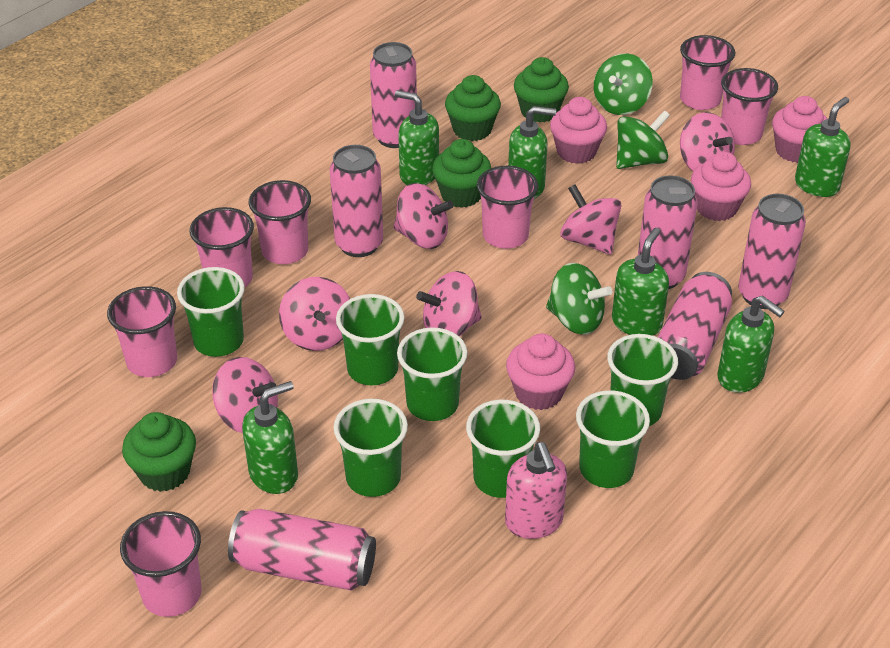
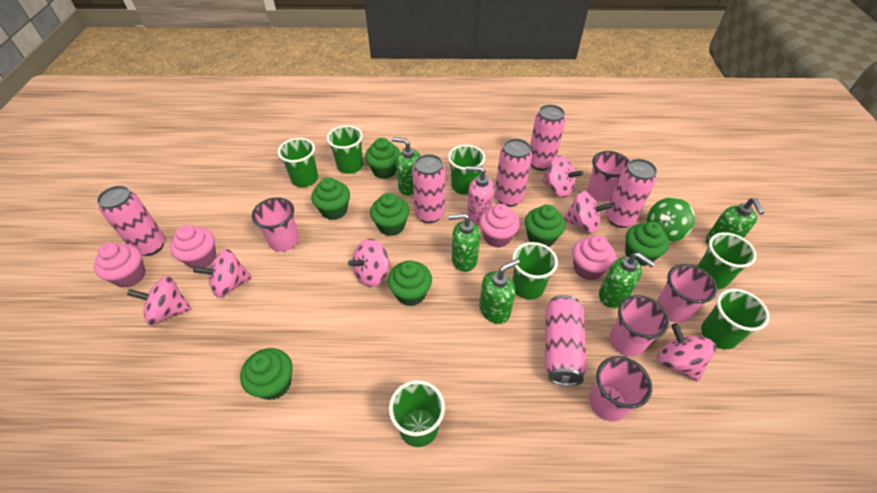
green cupcake: [122,412,196,492] [432,139,491,208] [445,75,501,141] [514,57,569,123] = 4 -> [240,348,293,400] [311,177,350,220] [365,138,400,179] [370,193,410,236] [388,260,432,306] [525,205,566,247] [625,222,669,266] = 7
green soap dispenser: [242,381,298,494] [395,90,439,185] [508,106,556,199] [612,228,669,336] [717,295,785,393] [795,97,850,197] = 6 -> [392,137,420,196] [448,213,480,272] [479,259,520,324] [599,252,655,308] [706,198,765,246] = 5
green spinning top: [546,263,613,335] [594,53,653,115] [616,110,670,169] = 3 -> [647,197,695,242] = 1
pink cup: [107,286,177,377] [120,511,202,617] [190,207,254,287] [249,180,311,264] [477,166,538,249] [680,35,736,110] [721,68,778,145] = 7 -> [252,197,299,252] [587,151,630,201] [589,356,652,422] [610,295,669,356] [657,264,717,323] = 5

